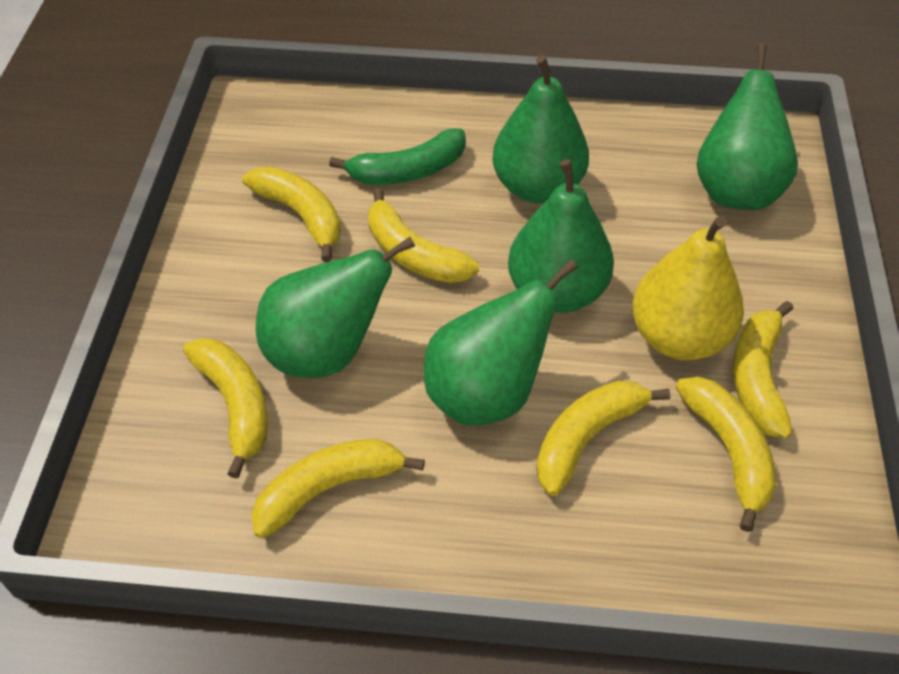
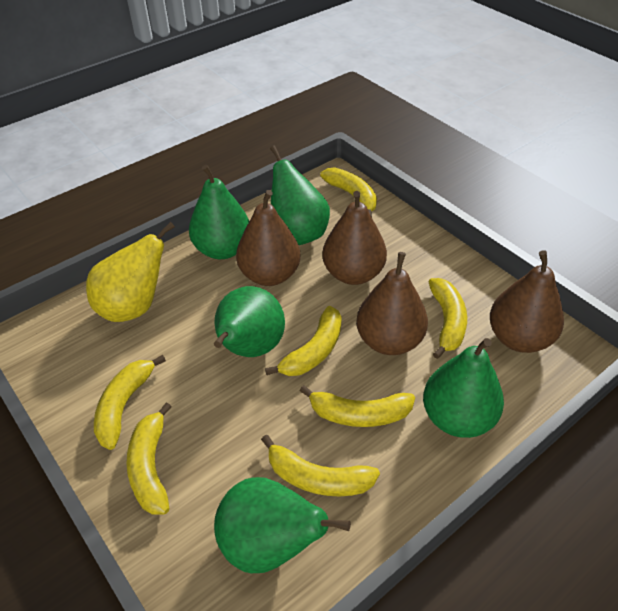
brown pear: none = 0 -> [236,190,301,286] [322,191,387,285] [356,252,428,355] [490,250,564,353] = 4
green banana: [329,128,466,185] = 1 -> none = 0

